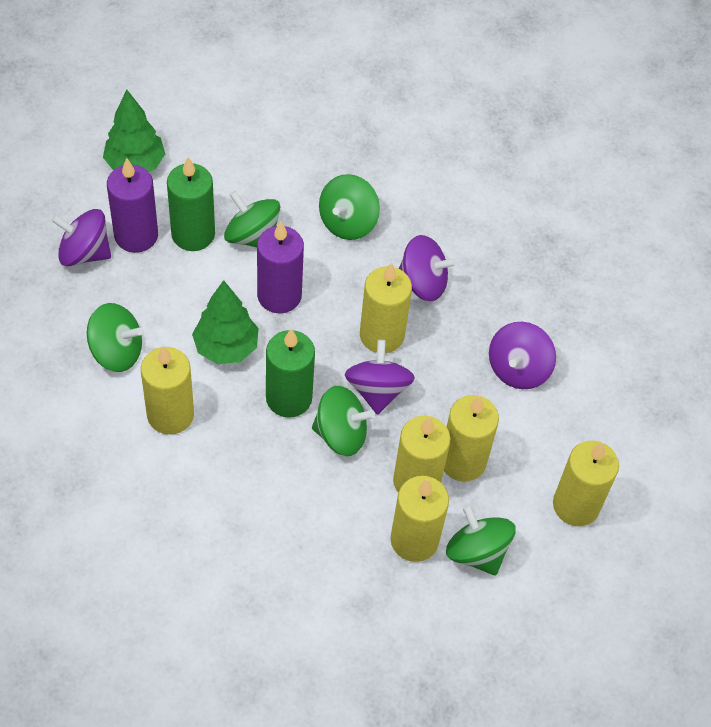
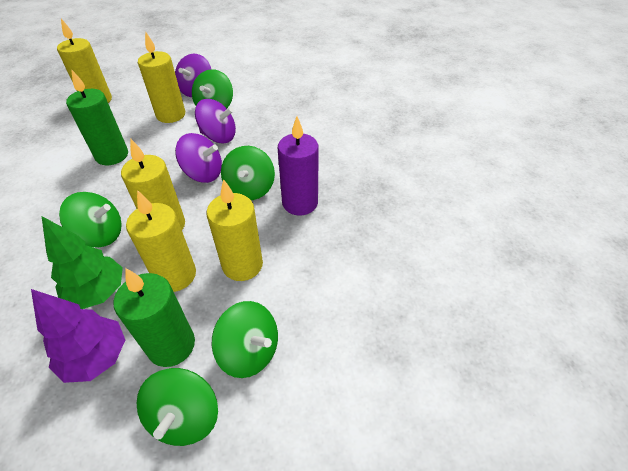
green tree: [103,90,165,172] [192,280,259,364] = 2 -> [42,216,123,309] = 1
purple candle: [107,158,158,253] [257,221,304,313] = 2 -> [278,116,319,215] = 1
purple spinning top: [51,209,111,266] [345,340,415,415] [399,235,456,301] [489,322,556,389] = 4 -> [175,54,211,97] [175,133,222,183] [195,99,236,144] = 3
purple tree: none = 0 -> [31,289,125,383] = 1
yellow candle: [141,346,194,435] [360,262,412,353] [390,476,449,562] [393,416,451,492] [444,395,499,481] [553,441,619,526] = 6 -> [57,19,112,103] [121,139,185,230] [126,190,196,292] [138,31,185,123] [206,179,263,281] = 5

